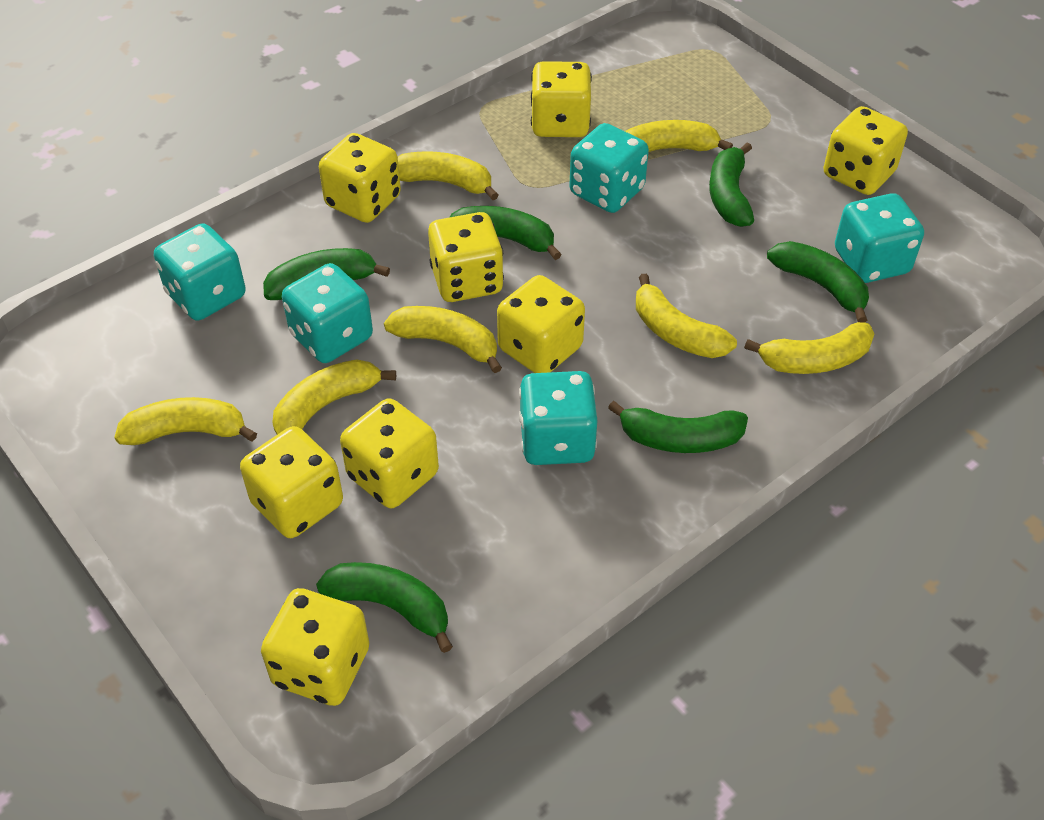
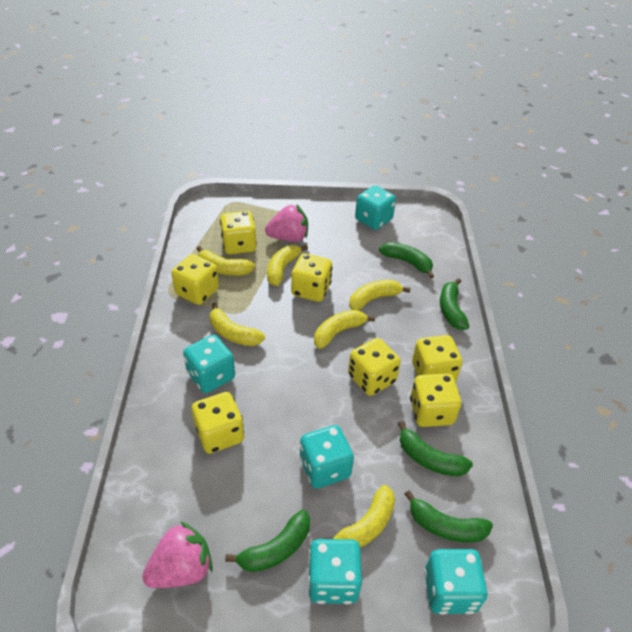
green banana: [263,248,390,300] [316,562,453,653] [450,206,562,260] [608,401,748,453] [709,142,754,227] [767,241,869,323] = 6 -> [225,509,310,572] [379,242,434,278] [398,421,473,476] [405,491,493,543] [440,278,470,330] = 5
pink strawberry: none = 0 -> [142,521,213,588] [265,204,308,242] = 2
yellow banana: [114,397,257,445] [272,359,396,435] [384,306,502,373] [398,151,499,200] [625,120,733,152] [636,274,737,358] [744,322,874,374] = 7 -> [197,246,255,276] [210,302,265,346] [267,245,308,286] [314,310,375,349] [323,485,395,548] [349,280,411,311] = 6
yellow dice: [240,426,343,538] [261,588,369,706] [319,133,401,223] [340,398,439,508] [428,212,504,302] [497,275,585,373] [531,61,592,137] [823,106,908,195] = 8 -> [171,254,219,305] [192,392,244,454] [220,211,257,254] [291,253,332,302] [348,338,401,396] [410,373,461,427] [412,335,462,382] = 7

